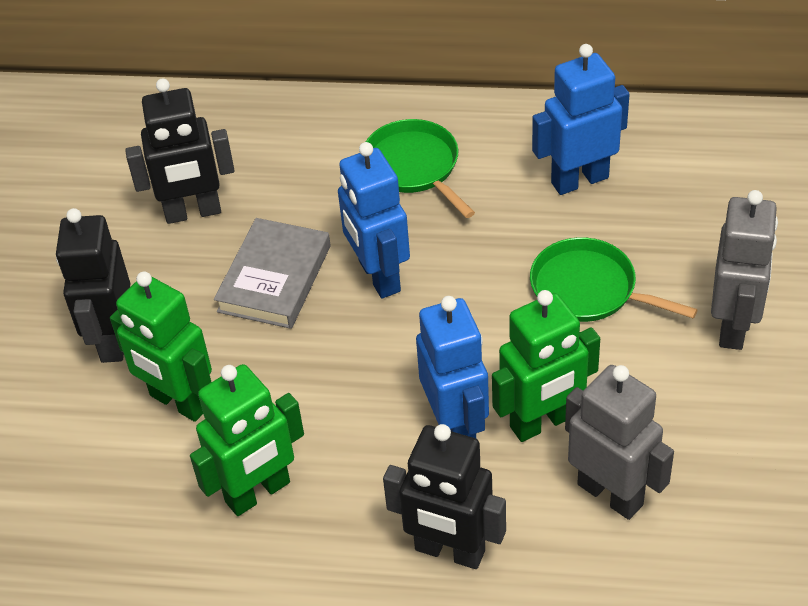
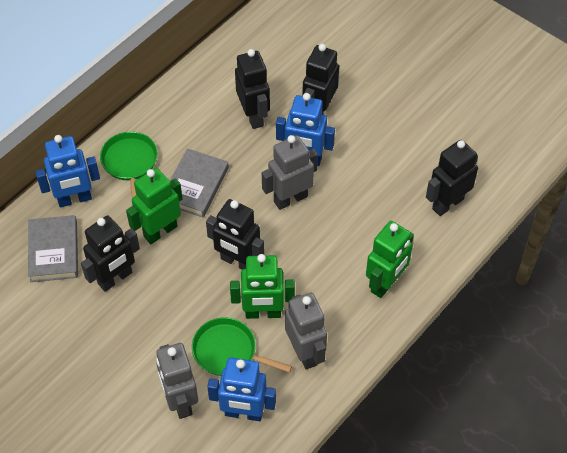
black robot: [56,208,131,363] [125,78,235,224] [383,424,506,569] = 3 -> [81,216,140,292] [206,199,264,269] [235,49,270,129] [302,44,339,115] [426,140,478,216] = 5
grey book: [214,218,331,329] = 1 -> [28,215,78,282] [170,149,229,218] = 2
grey robot: [565,365,674,520] [711,190,778,350] = 2 -> [156,343,198,419] [262,135,318,210] [285,293,327,370] = 3

